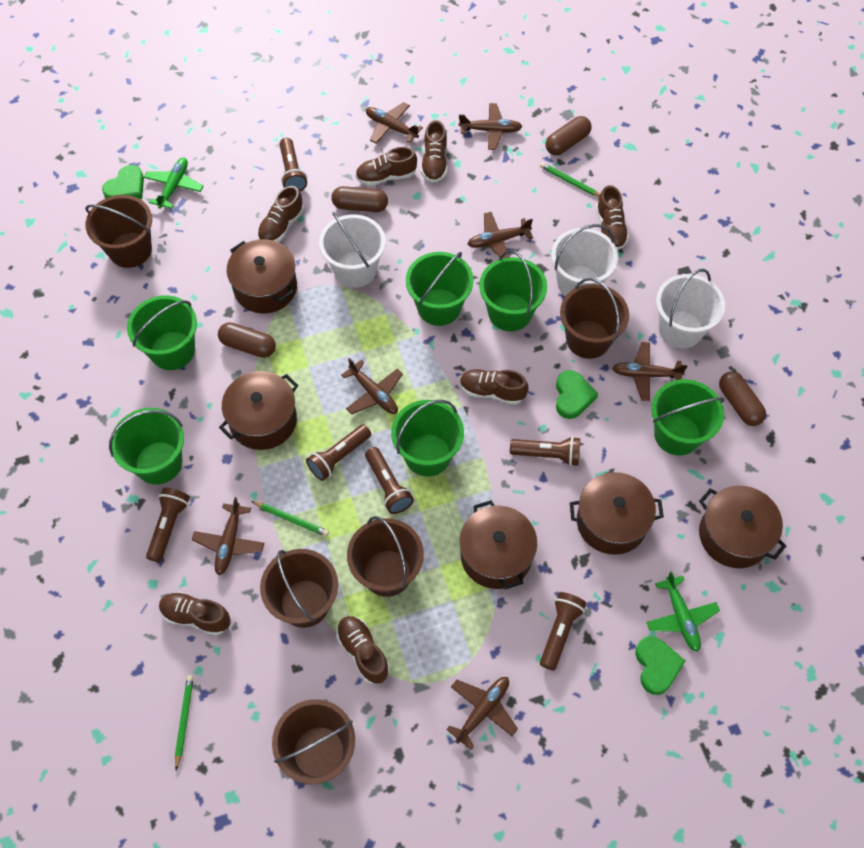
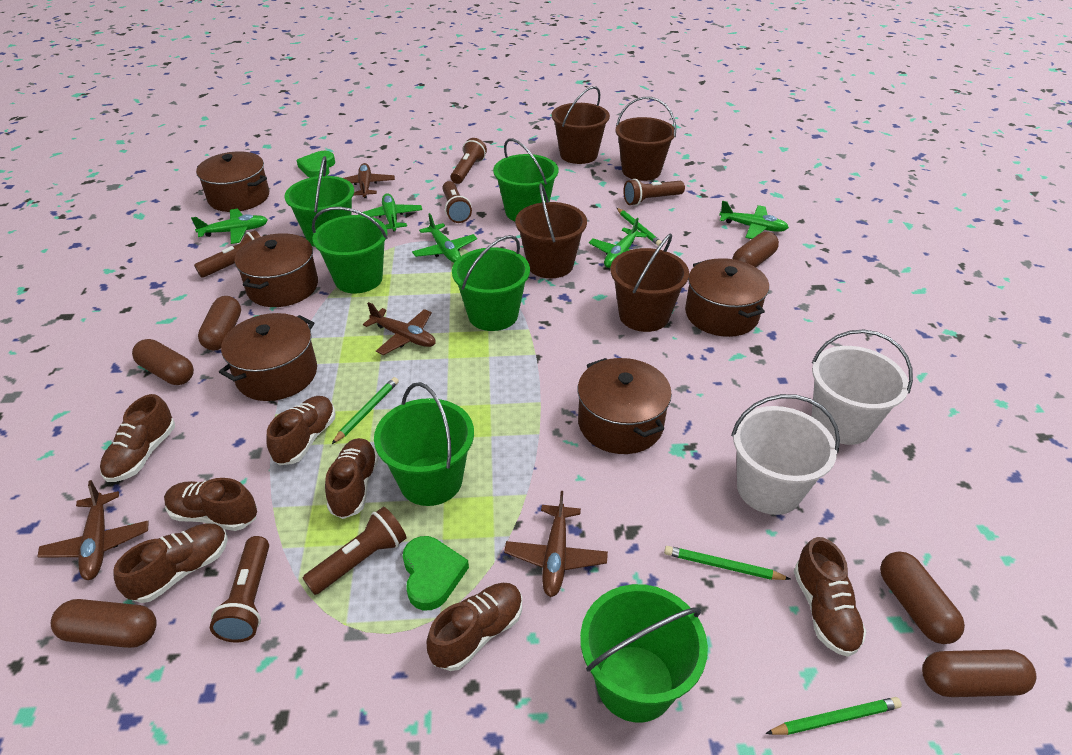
brown bucket: [85,195,152,268] [260,549,338,628] [272,699,355,784] [347,516,424,597] [560,278,629,359] = 5 -> [515,183,587,278] [552,86,610,164] [610,234,689,332] [615,97,676,181] = 4
brown capsule: [218,322,276,358] [331,186,388,212] [546,116,591,155] [719,371,766,426] = 4 -> [51,599,157,648] [132,339,194,385] [198,296,241,351] [733,232,779,267] [880,552,965,644] [922,650,1036,697] = 6
brown plane: [192,497,264,575] [341,358,403,415] [366,102,423,144] [446,677,518,750] [459,103,522,150] [468,212,533,259] [612,342,687,401] = 7 -> [37,480,149,580] [343,163,395,198] [363,302,436,355] [504,491,608,597] = 4
green heart: [102,165,144,199] [556,370,598,419] [635,636,686,695] = 3 -> [297,151,335,178] [403,536,469,611] = 2
green pencil: [175,675,194,770] [251,501,329,537] [540,162,600,197] = 3 -> [332,377,399,444] [617,208,662,246] [664,546,790,580] [765,697,902,735] = 4
green plane: [144,158,204,209] [646,571,720,652] = 2 -> [191,209,268,244] [358,193,422,232] [412,213,477,263] [589,218,648,268] [719,201,789,239] = 5
white bucket: [319,212,386,288] [551,224,619,296] [656,269,725,348] = 3 -> [731,394,840,515] [812,329,913,445] = 2

